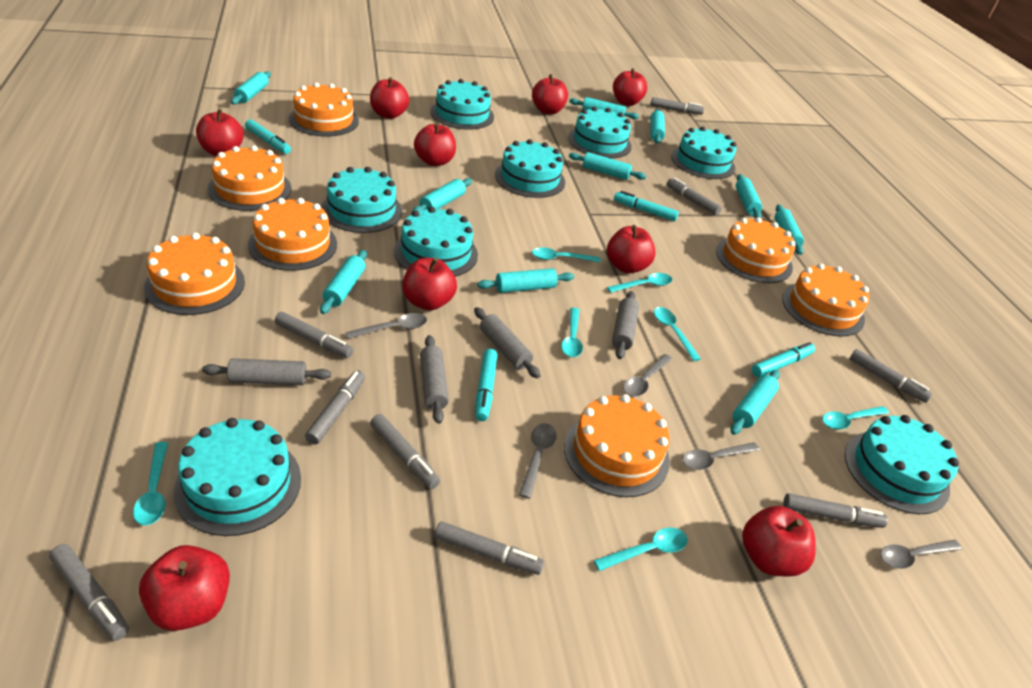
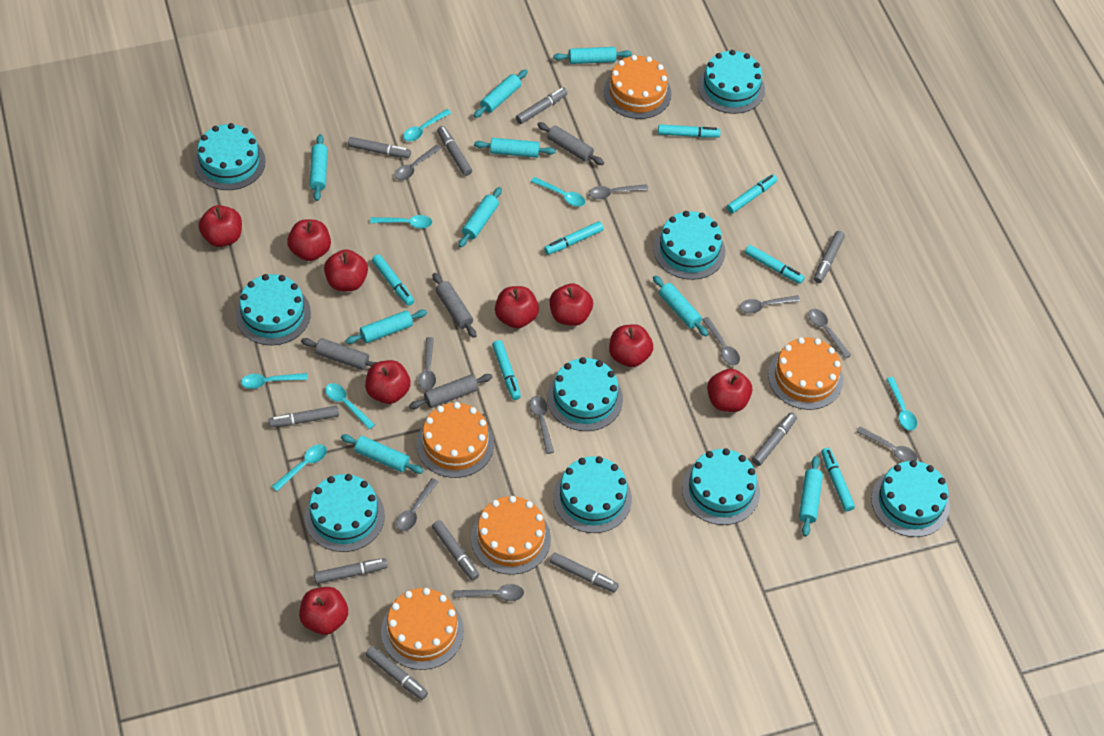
grey marker: [49,544,129,641] [275,312,353,358] [305,370,365,445] [370,414,440,489] [435,521,544,575] [651,97,704,115] [667,178,722,215] [783,493,888,528] [850,349,932,403] = 9 -> [268,406,339,428] [314,558,388,584] [348,137,411,158] [365,646,428,700] [432,520,479,581] [437,126,472,176] [516,87,568,124] [550,552,619,593] [752,412,797,466] [814,231,845,283] = 10
grey spoon: [346,313,427,339] [519,423,557,499] [623,354,672,397] [683,442,760,470] [881,540,962,569] = 5 -> [395,145,441,180] [396,478,438,531] [418,337,436,391] [454,584,524,601] [529,396,554,454] [589,184,648,199] [702,317,740,365] [740,295,800,314] [808,309,851,359] [856,426,917,462] = 10
orange cake: [144,233,245,315] [208,145,291,211] [248,198,337,271] [289,82,359,137] [564,394,670,497] [716,217,796,283] [782,263,869,337] = 7 -> [381,588,464,670] [417,402,494,478] [471,496,551,575] [604,55,672,119] [768,337,843,410] = 5
turquoise cake: [174,418,301,536] [321,167,402,233] [394,206,478,277] [430,79,494,130] [495,139,565,198] [568,107,632,159] [671,126,736,179] [845,415,959,514] = 8 -> [194,123,266,190] [236,274,311,345] [305,474,385,552] [547,357,623,431] [553,456,632,533] [654,211,725,280] [682,448,760,525] [697,50,765,114] [871,460,950,537] = 9
turquoise marker: [245,119,291,154] [475,349,498,421] [614,191,679,221] [752,342,815,377] = 4 -> [372,254,414,306] [492,340,521,400] [544,221,604,255] [658,124,721,138] [727,174,777,214] [745,245,805,284] [821,448,855,511] = 7
turquoise rolling pin: [231,71,271,105] [320,250,367,314] [412,178,472,212] [477,268,574,293] [569,97,639,119] [569,152,646,180] [650,109,665,144] [730,370,780,435] [736,174,763,218] [775,205,804,255] = 10 -> [310,134,328,201] [341,434,423,474] [345,310,427,344] [458,187,502,247] [474,69,528,118] [474,138,556,158] [553,47,632,64] [653,275,708,336] [799,456,823,536] = 9

